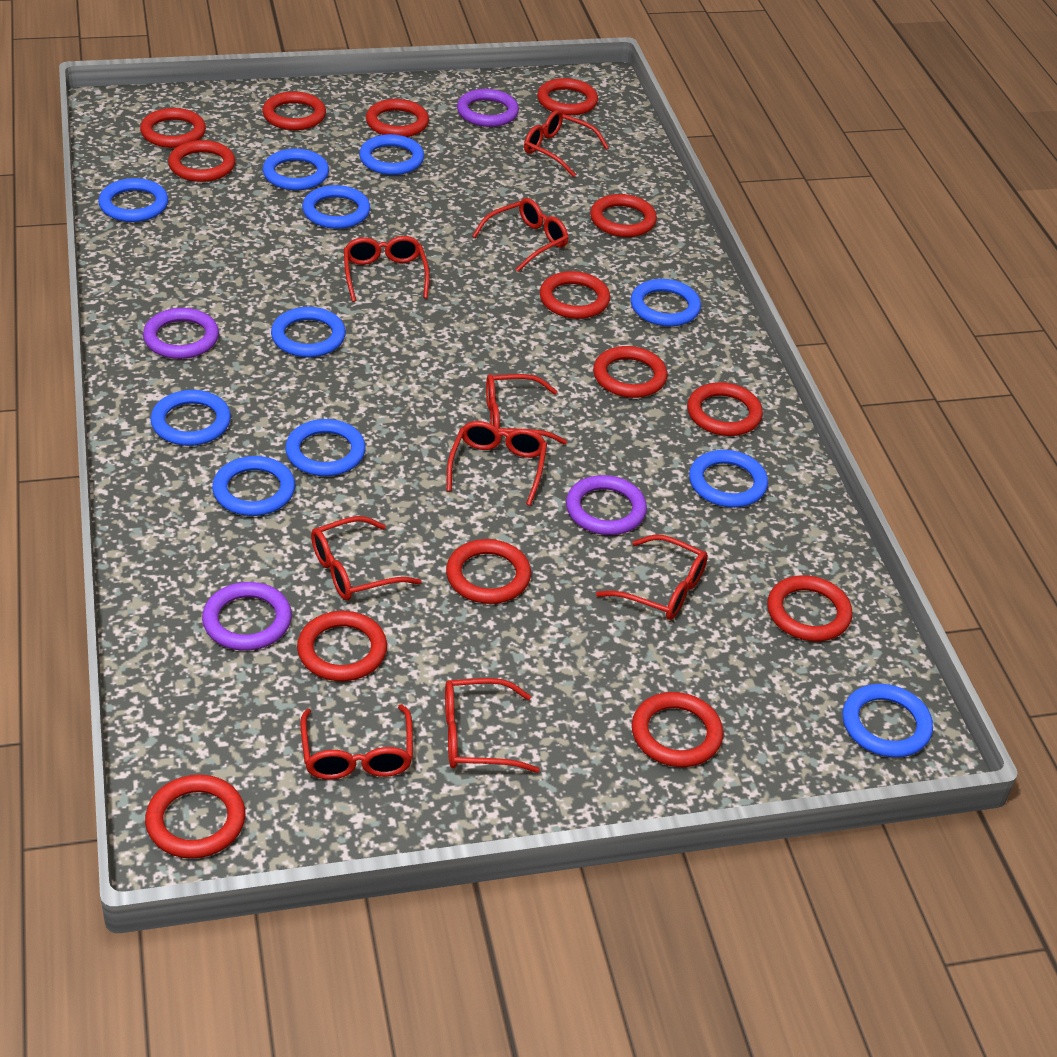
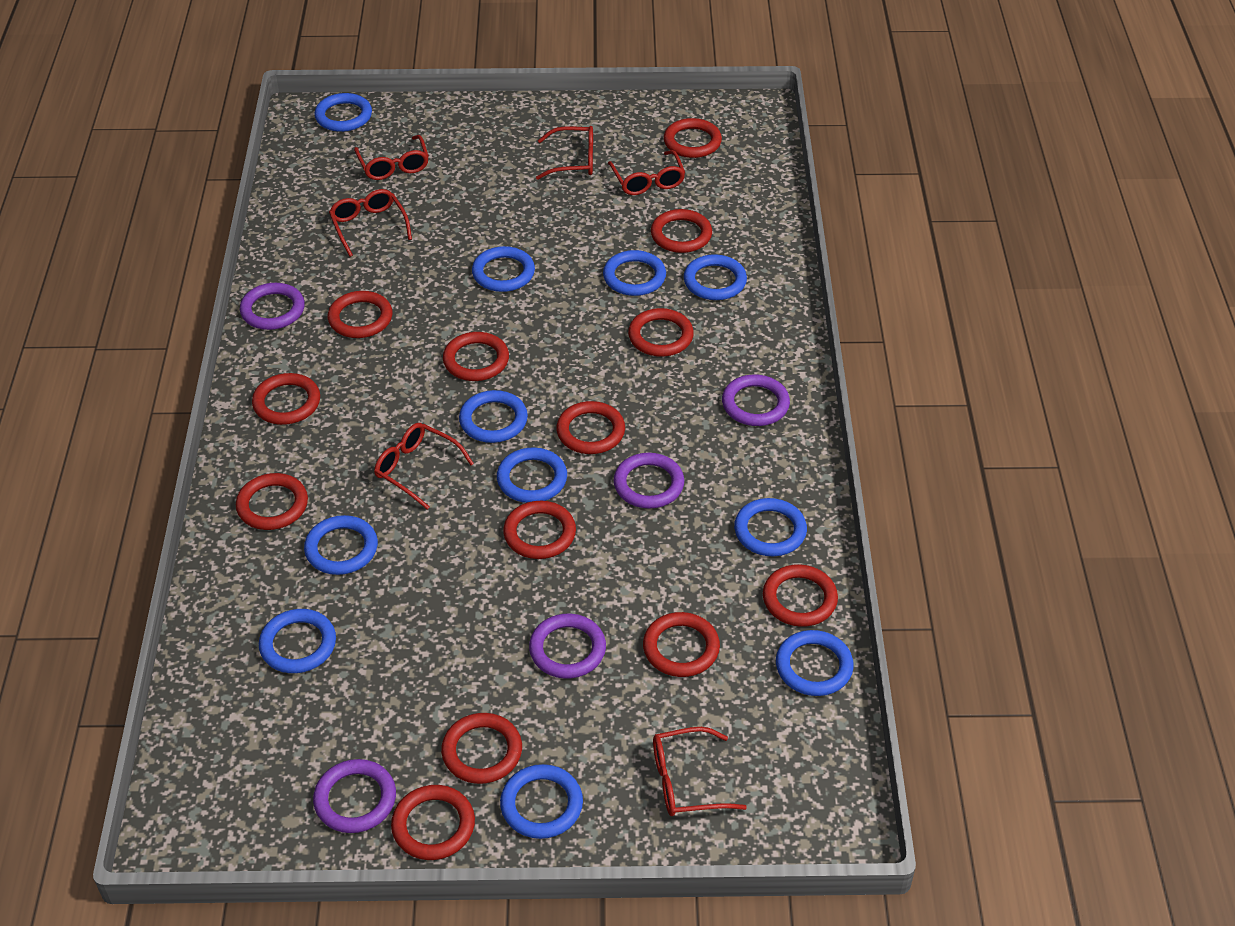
purple ring: [143,308,219,359] [202,582,292,651] [457,89,519,127] [566,475,647,535] = 4 -> [240,283,305,330] [313,759,396,833] [529,614,606,679] [613,453,684,509] [722,374,790,426] = 5
red glasses: [300,704,413,780] [311,516,421,600] [344,236,430,302] [445,678,540,773] [447,421,547,506] [472,198,568,272] [486,374,567,445] [524,110,609,177] [596,535,708,620] = 9 -> [329,189,412,257] [354,135,429,180] [374,423,474,510] [536,126,593,180] [608,150,685,195] [653,727,747,816] = 6
red ring: [140,108,206,148] [145,774,245,859] [168,140,235,182] [262,91,326,130] [297,611,387,681] [366,99,429,137] [446,539,531,604] [537,78,598,115] [540,271,610,319] [590,194,657,237] [593,346,667,398] [632,692,723,767] [687,382,763,436] [767,575,852,641] = 14 -> [236,473,308,530] [252,373,320,425] [328,291,393,338] [391,785,475,860] [441,713,522,784] [443,332,509,381] [503,501,576,559] [556,401,625,454] [628,308,694,357] [643,612,720,677] [651,209,712,253] [664,118,722,158] [763,564,838,627] = 13

